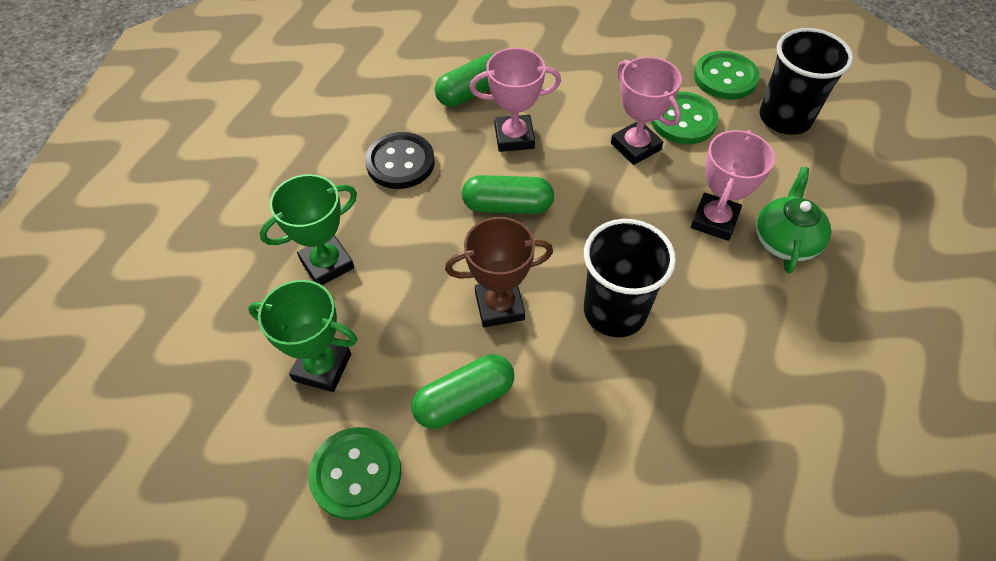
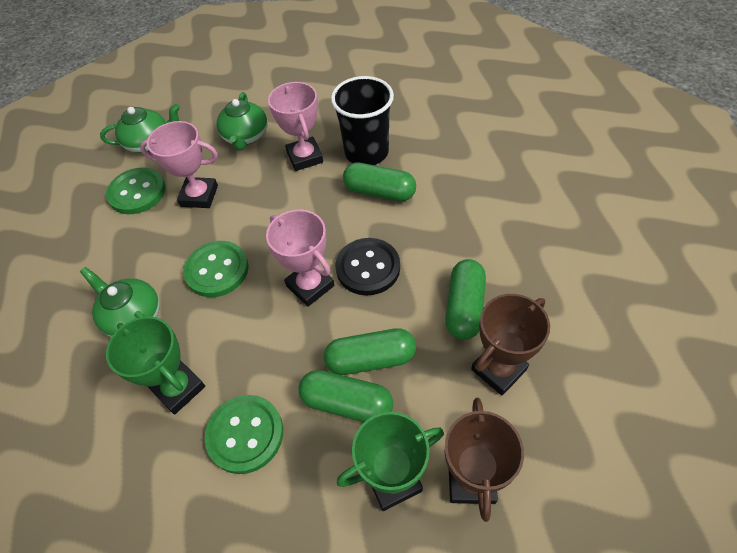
black cup: [584,219,676,337] [759,28,853,135] = 2 -> [331,76,394,165] = 1
brown trophy: [445,217,553,328] = 1 -> [445,398,524,522] [471,294,550,396] = 2
green capsule: [411,354,514,429] [435,53,494,107] [462,175,554,214] = 3 -> [298,370,393,422] [324,328,416,375] [343,162,416,201] [445,259,486,340] = 4
green teapot: [756,167,831,274] = 1 -> [80,267,160,337] [100,104,180,153] [217,92,267,151] = 3

